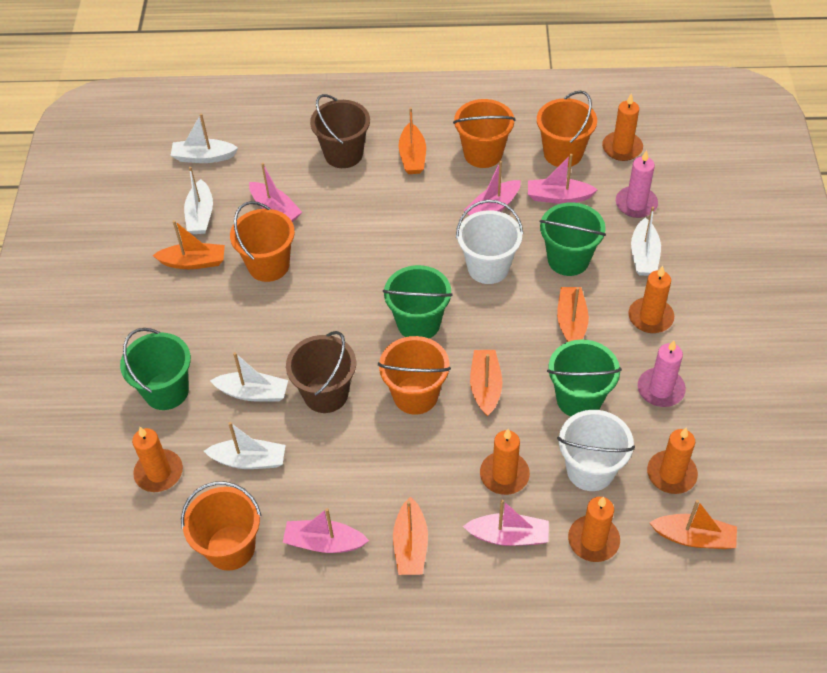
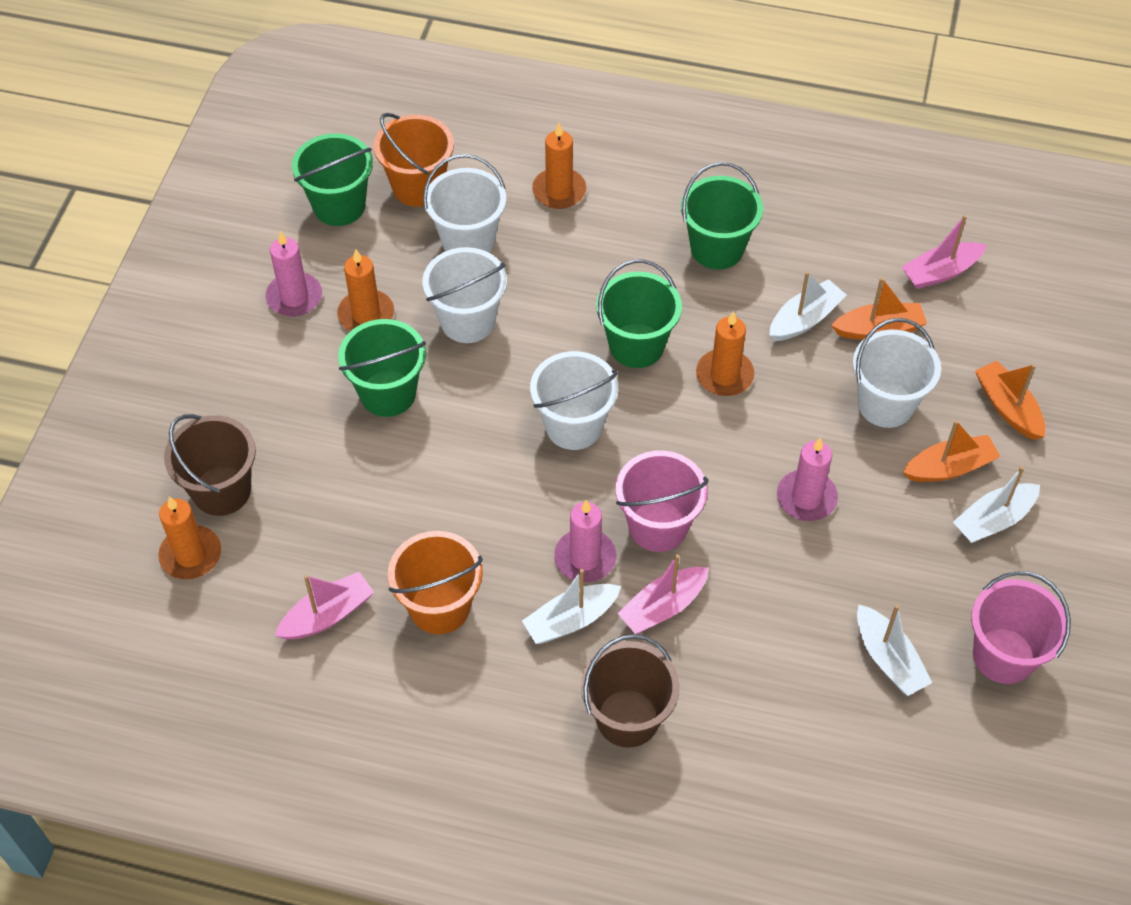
orange boat: [152,220,225,269] [393,496,428,575] [398,107,426,174] [470,350,502,416] [557,287,589,342] [650,500,737,549] = 6 -> [831,277,927,340] [903,420,1001,482] [975,361,1046,440] = 3
orange bucket: [181,481,261,571] [230,201,295,282] [378,336,451,415] [453,99,516,168] [537,90,597,167] = 5 -> [374,113,454,207] [388,531,483,634] = 2
orange candle: [132,427,183,492] [480,429,530,495] [568,497,620,562] [602,93,643,161] [628,266,674,333] [647,427,698,494] = 6 -> [158,496,221,579] [337,249,394,331] [532,123,586,209] [696,311,755,396] = 4
pink boat: [249,163,302,222] [283,508,369,553] [463,500,549,546] [464,161,521,215] [528,154,598,204] = 5 -> [275,572,374,639] [618,554,709,634] [901,215,987,289] = 3
pink bucket: none = 0 -> [616,450,709,552] [971,571,1071,684] = 2
pink candle: [616,150,658,218] [638,340,686,407] = 2 -> [265,231,322,317] [554,500,616,583] [777,438,838,521] = 3
white boat: [171,113,238,163] [184,167,213,234] [204,422,285,469] [210,352,288,402] [631,207,661,276] = 5 -> [522,569,621,644] [769,271,846,341] [857,605,932,696] [953,466,1040,543] = 4
white bucket: [456,200,523,284] [557,410,635,491] = 2 -> [422,247,507,343] [423,154,506,253] [530,351,618,450] [853,318,941,428] = 4

